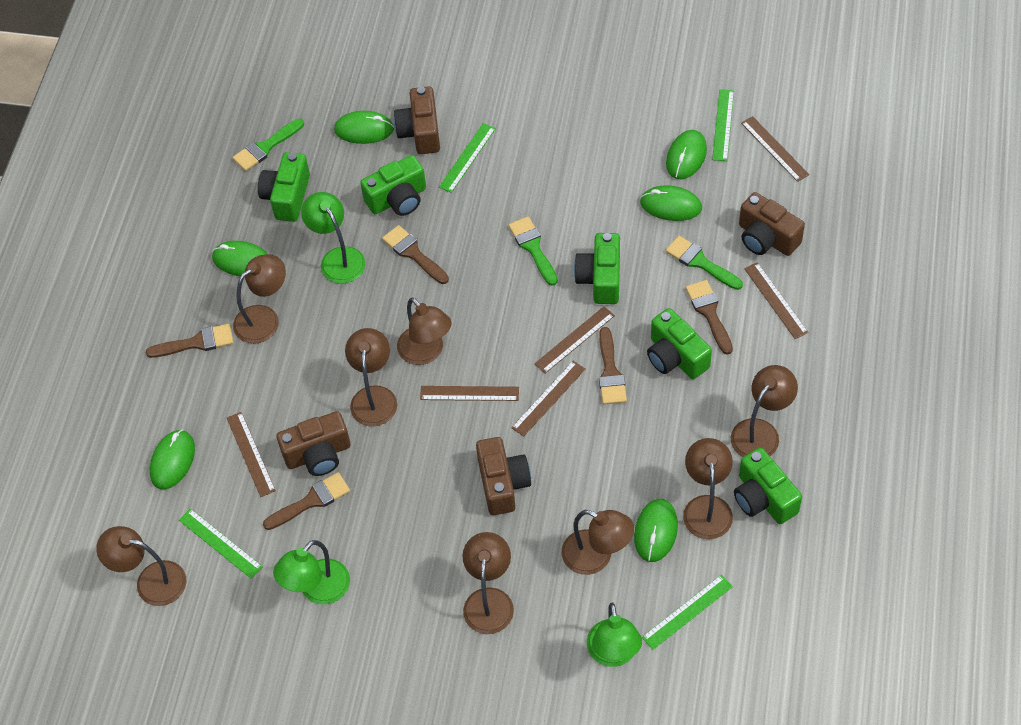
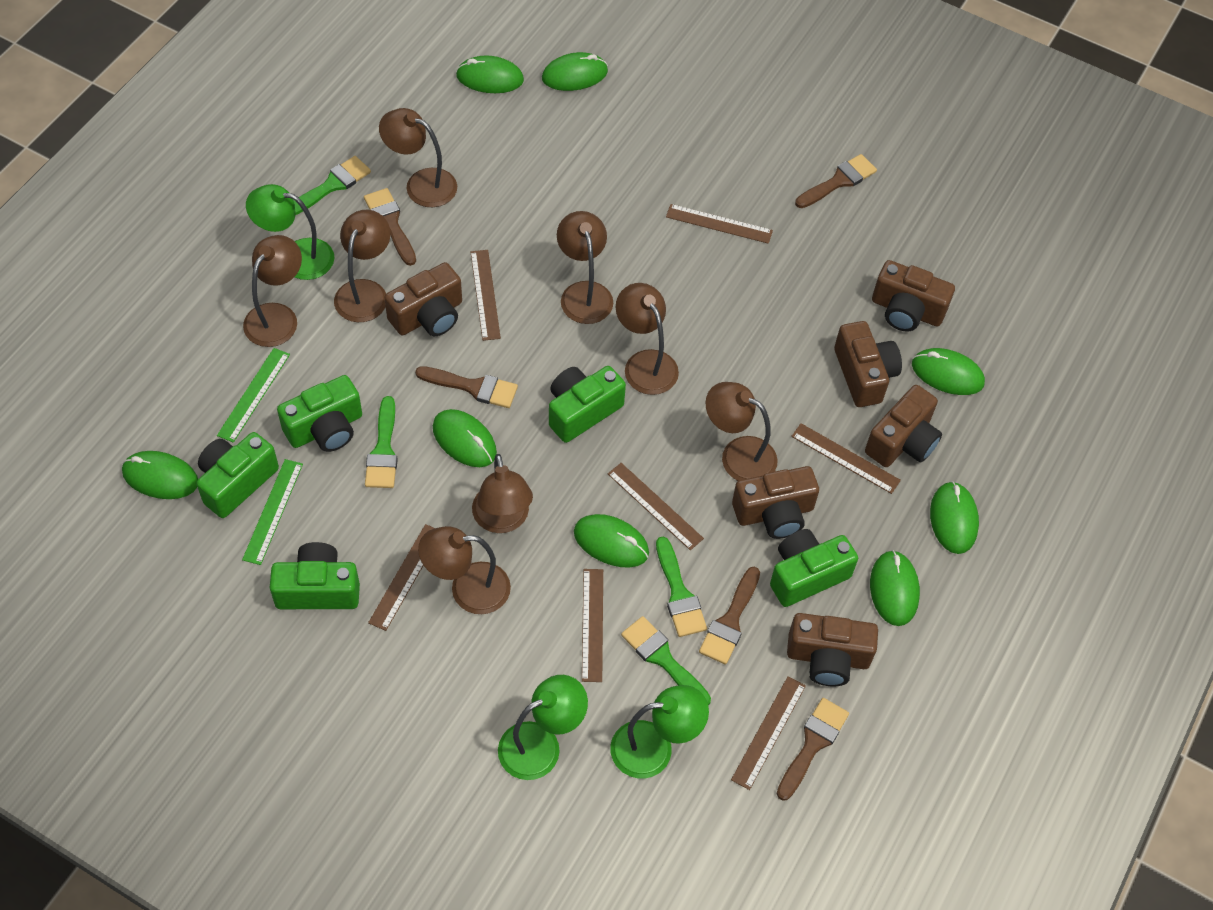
brown camera: [276,411,351,476] [394,86,440,154] [476,437,531,515] [739,192,805,256] = 4 -> [384,262,462,336] [732,466,819,539] [787,613,878,686] [834,321,902,407] [865,385,942,467] [872,260,955,332] = 6
brown ruler: [227,412,276,497] [420,386,519,401] [511,361,585,437] [534,306,615,374] [741,116,809,182] [744,262,808,339] = 6 -> [368,524,434,631] [471,250,501,341] [582,569,603,682] [608,463,704,550] [666,204,773,244] [731,676,806,790] [791,423,901,494] = 7
green brush: [232,119,304,171] [508,216,558,286] [665,236,743,290] = 3 -> [294,156,371,215] [365,396,398,488] [621,616,711,705] [656,537,707,637] = 4
green mouse: [150,430,195,490] [212,241,268,276] [334,111,394,144] [634,499,678,562] [640,185,702,221] [666,130,707,179] = 6 -> [122,451,198,499] [433,409,497,467] [456,56,524,93] [542,52,608,91] [574,514,649,568] [870,550,920,626] [912,348,985,395] [930,481,979,554] = 8
green ruler: [179,509,263,579] [439,123,496,193] [642,575,733,650] [712,89,734,161] = 4 -> [217,348,290,443] [242,459,303,565] = 2

